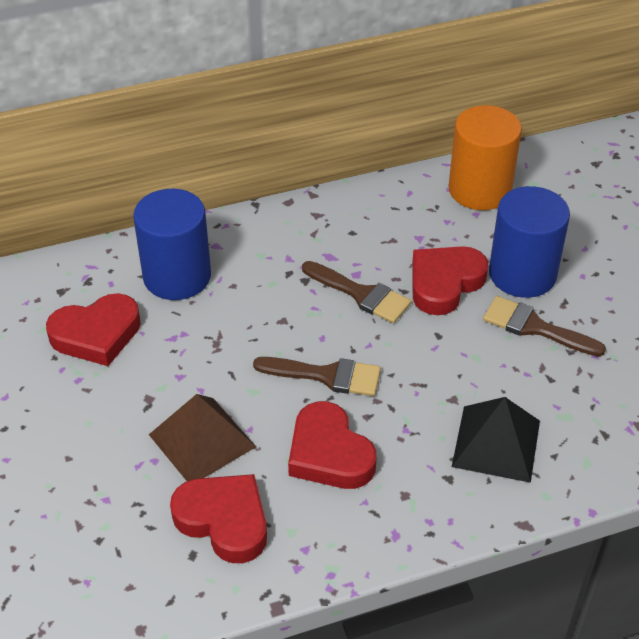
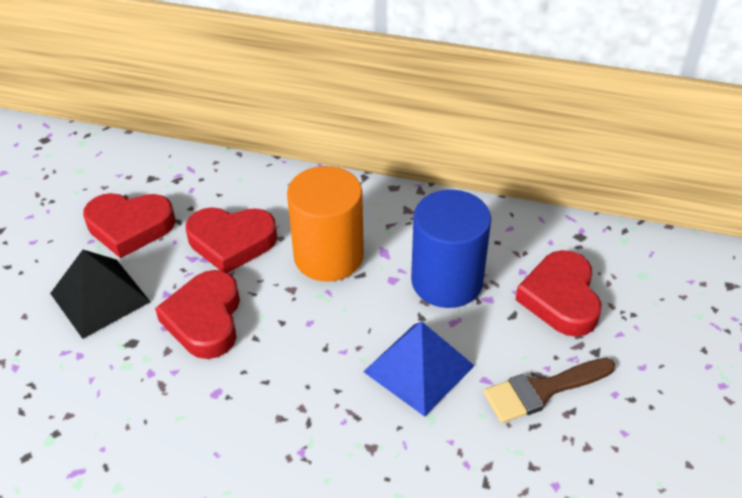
blue cylinder: [133,189,211,300] [489,186,570,298] = 2 -> [411,190,491,308] = 1
blue pyramid: none = 0 -> [363,321,475,417] = 1
brown brush: [253,357,381,396] [302,261,412,324] [483,296,606,357] = 3 -> [484,358,615,423] = 1
brown pyramid: [149,394,256,481] = 1 -> none = 0

